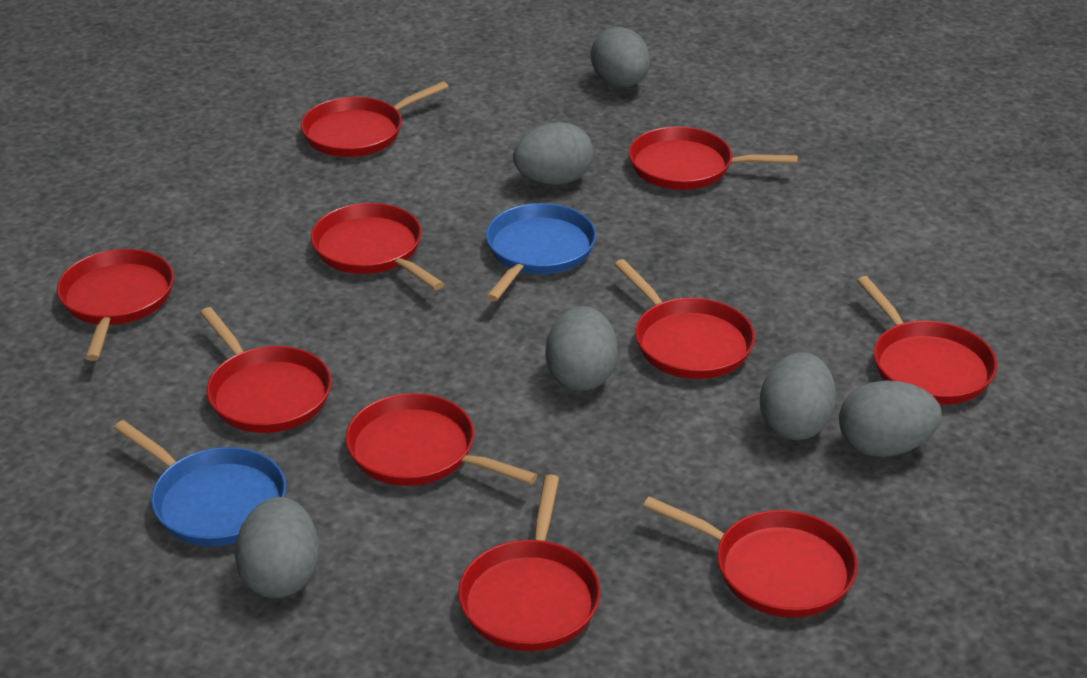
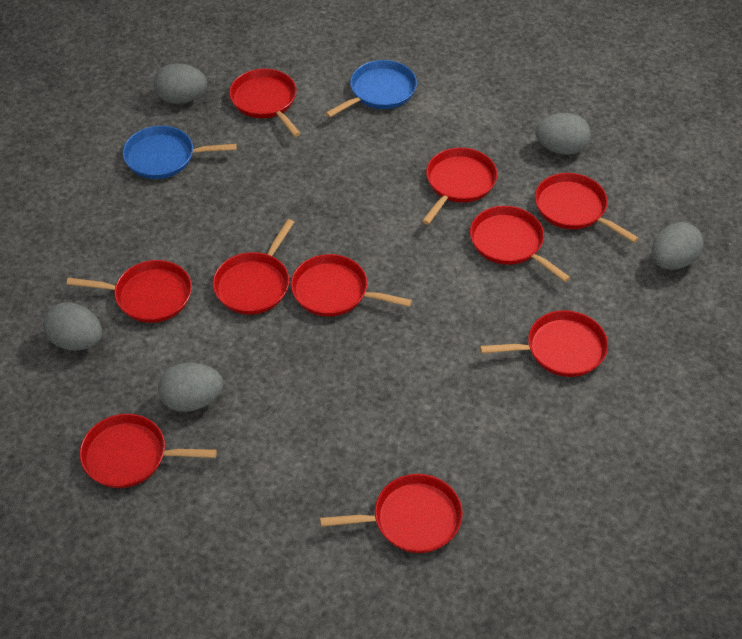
grey egg: [235,497,319,598] [513,122,593,185] [546,306,618,391] [591,27,650,87] [760,352,836,440] [839,380,942,457] = 6 -> [43,302,102,351] [154,63,207,104] [158,363,223,412] [535,113,591,155] [651,222,704,270] = 5

